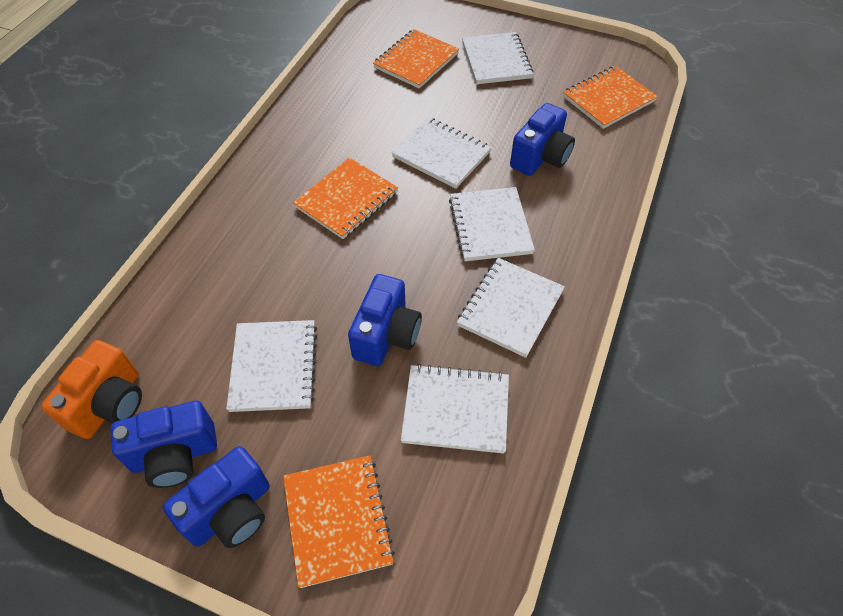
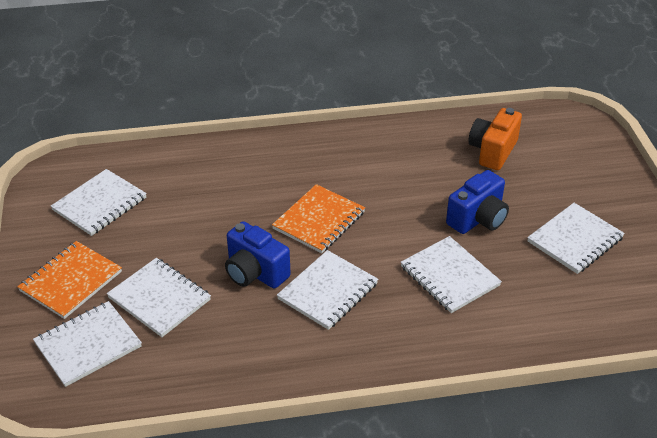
blue camera: [111,401,217,488] [163,446,270,548] [348,274,422,366] [510,103,575,176] = 4 -> [225,221,291,289] [446,170,509,234] = 2
orange notebook: [283,455,395,588] [293,158,398,239] [373,29,459,88] [563,66,658,129] = 4 -> [17,241,122,319] [272,184,365,253] = 2

